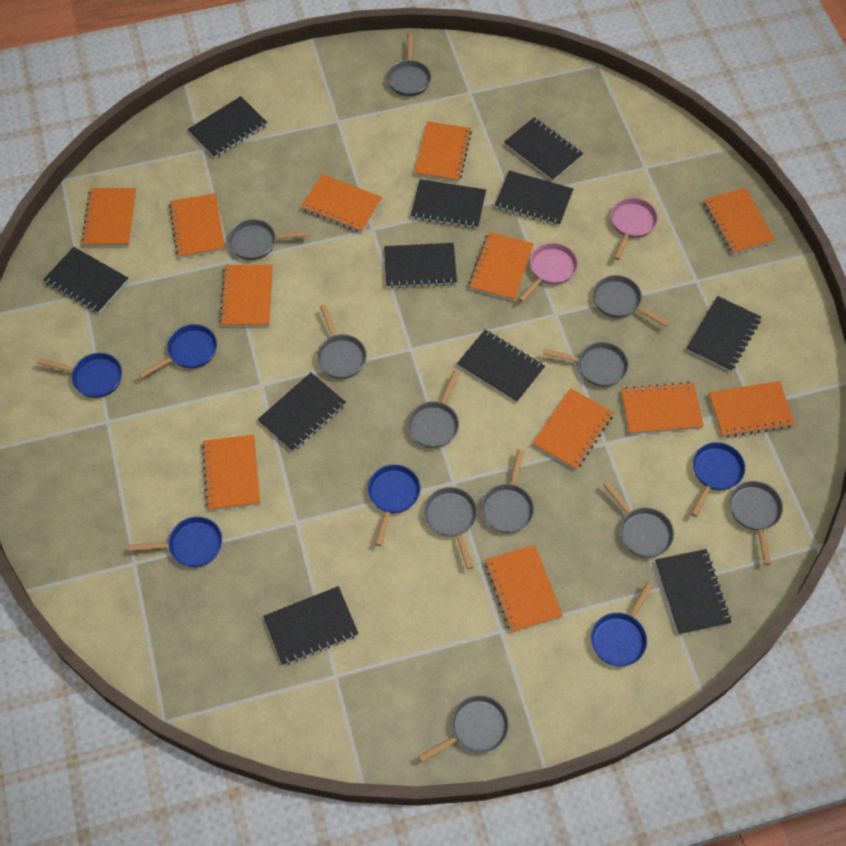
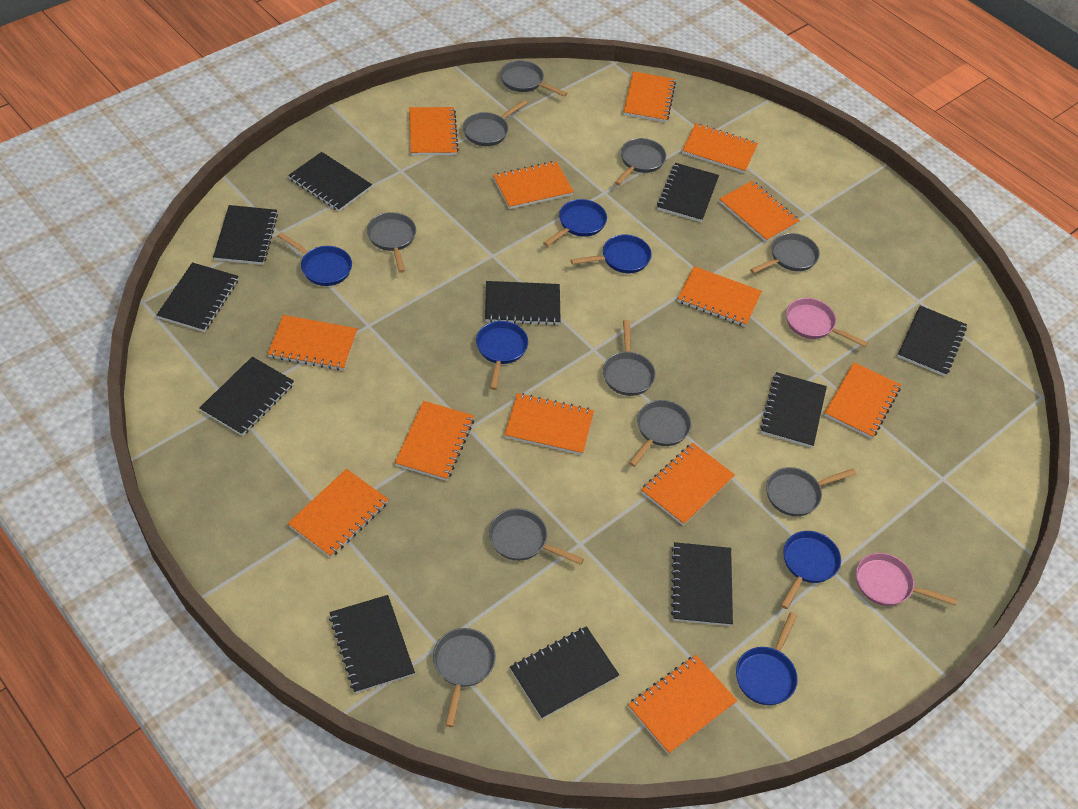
grey pan: [228,219,310,260] [317,305,367,379] [387,34,431,96] [408,371,459,448] [418,696,509,762] [424,487,477,569] [481,449,534,533] [543,342,629,387] [593,275,670,327] [603,481,674,558] [730,481,783,565] = 11 -> [367,212,416,273] [433,628,496,727] [463,100,527,146] [489,508,584,565] [500,60,567,97] [603,320,656,396] [615,138,666,185] [629,400,691,467] [750,233,820,274] [766,467,856,516] = 10
orange notebook: [81,188,137,246] [169,193,225,258] [202,434,260,511] [219,265,273,327] [301,174,382,233] [415,121,472,182] [469,232,534,301] [485,545,563,633] [532,388,614,470] [621,382,704,434] [704,187,776,255] [709,381,795,438] = 12 -> [268,315,358,370] [288,469,389,558] [395,401,474,481] [409,107,459,155] [493,161,574,209] [504,393,594,455] [624,71,676,122] [628,655,737,755] [641,443,735,526] [677,266,762,327] [682,123,758,173] [719,181,800,242] [824,362,901,439] = 13

